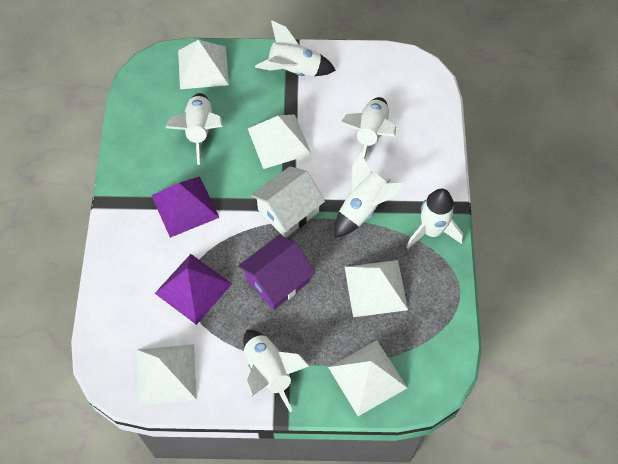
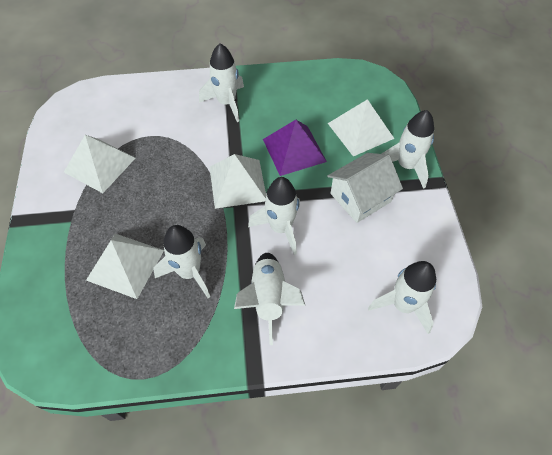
purple house: [238,235,315,310] = 1 -> none = 0
purple pyramid: [151,176,220,238] [155,254,232,325] = 2 -> [263,120,327,176] = 1
white pyramid: [137,344,197,405] [178,40,229,89] [248,114,311,169] [328,340,407,416] [345,260,408,317] = 5 -> [64,135,135,193] [86,234,164,299] [210,154,266,209] [328,99,394,157] = 4

